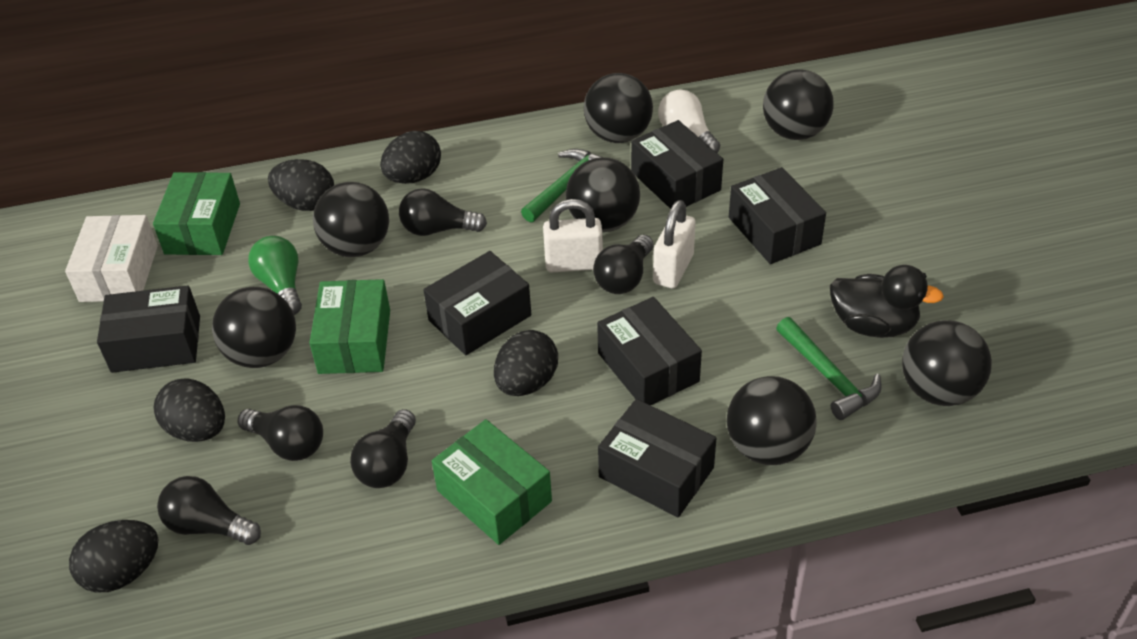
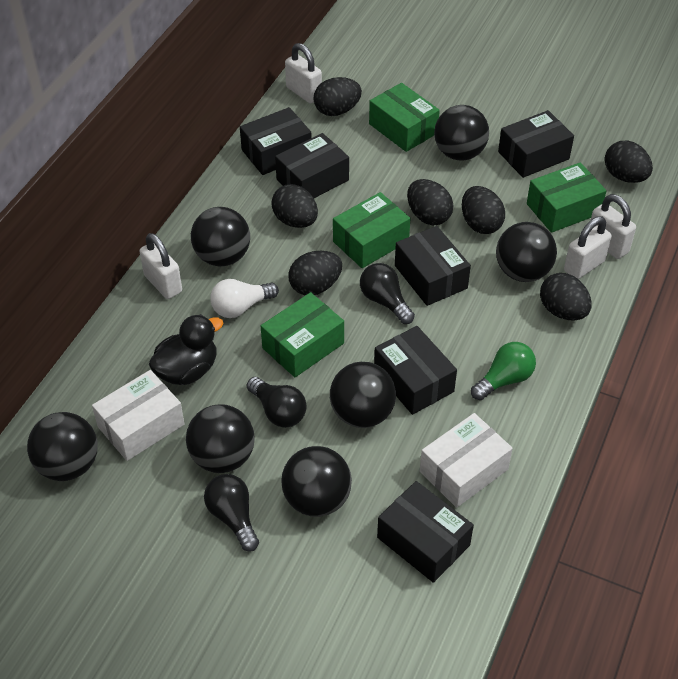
black egg: [69,520,158,593] [154,379,225,442] [268,159,334,211] [380,131,441,184] [494,330,558,396] = 5 -> [271,184,318,228] [289,251,342,295] [313,77,362,116] [407,179,453,225] [462,186,505,234] [540,273,592,321] [605,141,653,183] = 7
black light bulb: [157,476,261,545] [238,405,323,461] [350,409,416,488] [399,188,487,236] [593,235,653,294] = 5 -> [204,474,259,552] [247,377,307,428] [360,263,415,324] = 3
green box: [153,172,240,255] [309,279,390,374] [432,419,552,545] = 3 -> [261,292,344,377] [333,192,410,268] [369,83,440,152] [527,162,607,233] = 4
green hammer: [521,149,601,223] [776,317,882,420] = 2 -> none = 0
white box: [65,215,158,302] = 1 -> [92,370,184,461] [420,413,513,508] = 2
white padlock: [543,199,603,272] [653,200,696,289] = 2 -> [139,233,182,299] [285,43,322,103] [564,216,612,279] [590,194,636,259] = 4

